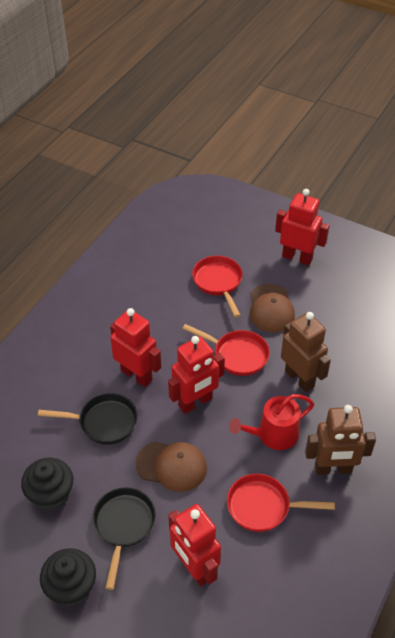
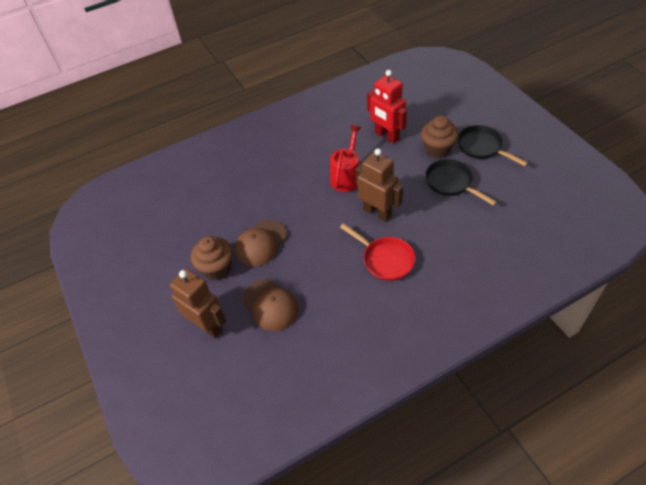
black cupcake: [21,458,73,511] [40,548,96,607] = 2 -> none = 0
brown cupcake: none = 0 -> [191,236,233,280] [421,116,459,158] = 2
red pan: [182,324,270,376] [192,256,243,317] [227,474,335,532] = 3 -> [340,223,415,281] = 1
red robot: [110,308,161,387] [168,336,225,414] [168,504,221,586] [275,189,329,265] = 4 -> [367,70,407,144] = 1

